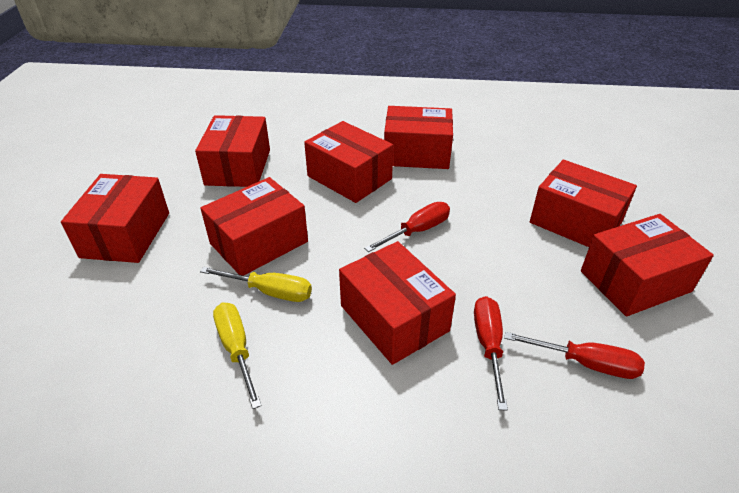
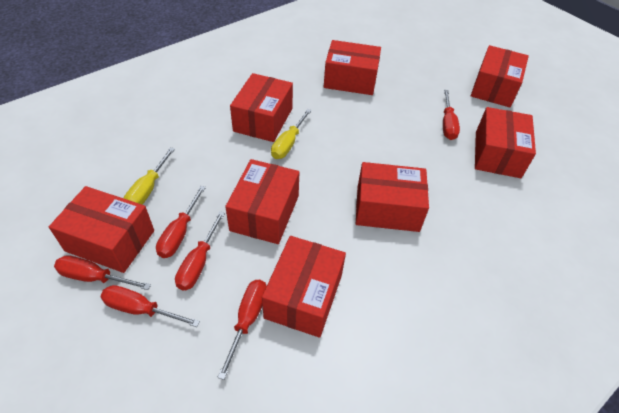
red screwdriver: [364,202,450,252] [474,296,508,410] [504,332,645,379] = 3 -> [54,255,151,290] [101,285,200,327] [156,186,206,258] [175,211,225,290] [217,280,267,380] [443,90,460,140] = 6

